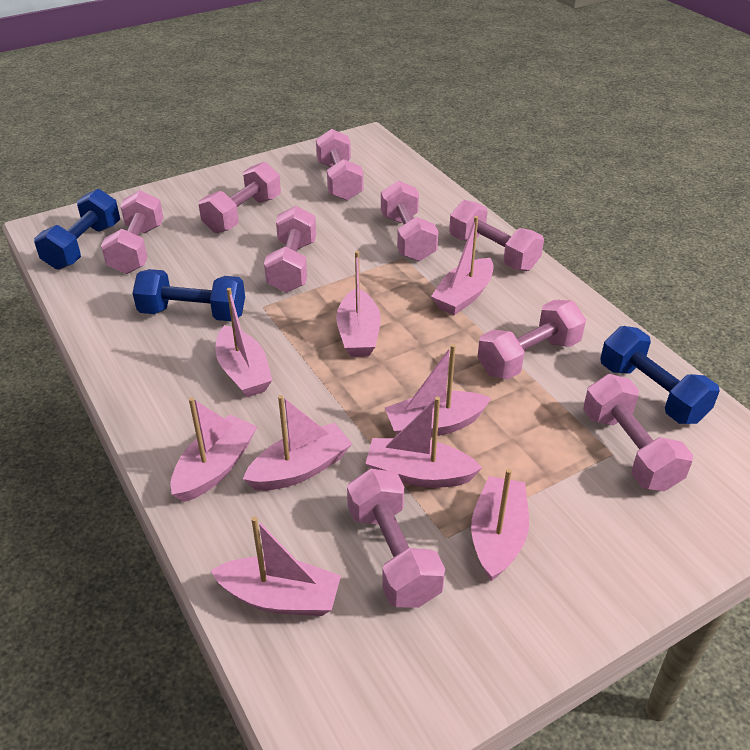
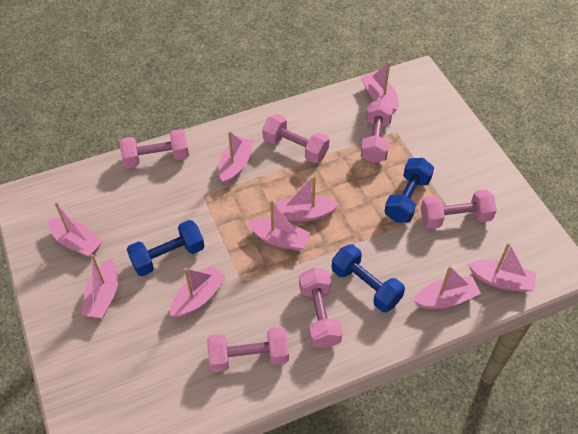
pink dumbbell: [101,190,164,274] [199,162,281,233] [264,206,316,293] [316,129,364,201] [347,468,445,608] [381,180,438,261] [449,200,544,271] [477,300,586,379] [583,374,693,492] = 9 -> [120,129,189,168] [207,327,289,372] [262,114,329,163] [299,268,343,348] [361,99,393,163] [421,189,497,229] = 6

